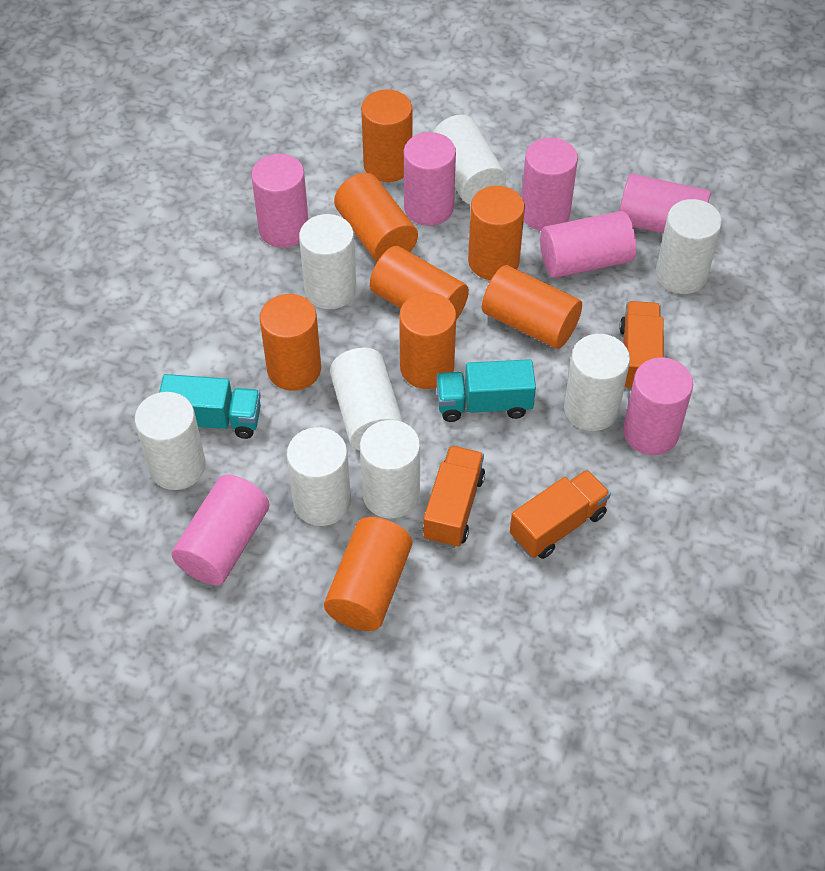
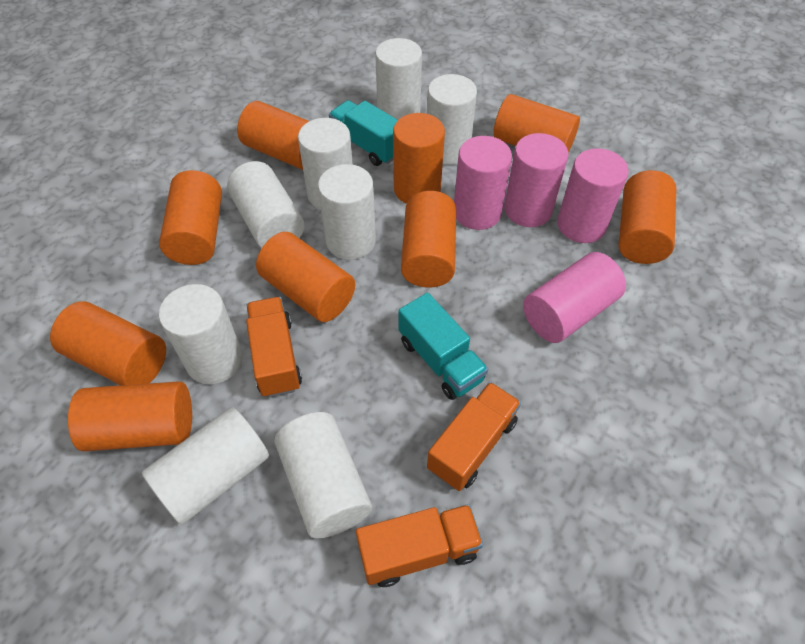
orange cylinder: [260,294,321,391] [324,517,412,631] [334,173,418,262] [361,89,412,182] [370,246,469,320] [399,292,456,389] [468,186,525,280] [482,265,582,349] = 8 -> [50,301,166,385] [68,381,192,451] [159,170,222,265] [237,101,309,170] [256,232,355,322] [393,113,445,204] [401,191,456,288] [493,94,580,153] [618,170,676,264] = 9
pink cylinder: [171,474,269,585] [251,154,309,248] [404,132,456,226] [522,137,578,231] [540,211,636,278] [619,174,711,234] [623,357,693,455] = 7 -> [454,136,512,230] [504,133,568,227] [523,252,626,343] [557,148,629,243] = 4

